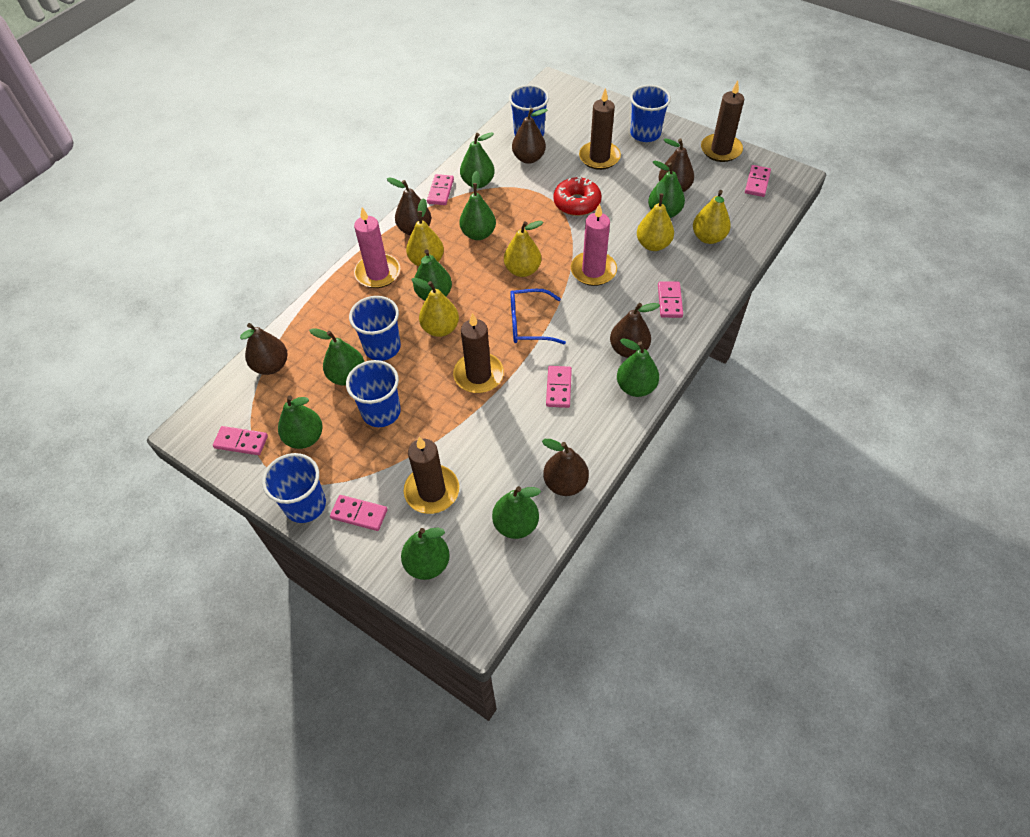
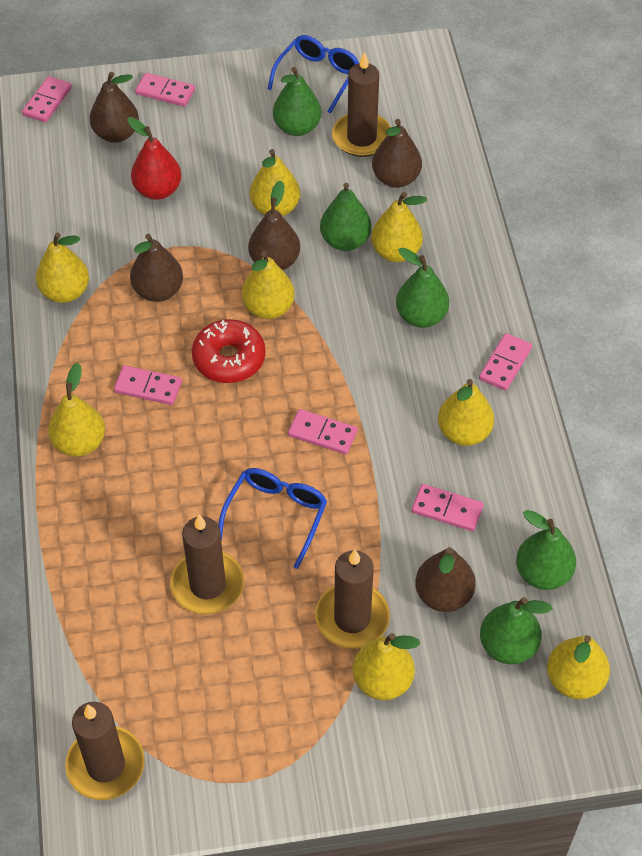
blue cup: [262,453,326,523] [346,360,401,427] [349,296,401,361] [509,85,549,136] [630,85,671,142] = 5 -> none = 0
blue glasses: [510,289,566,344] = 1 -> [218,468,327,569] [268,35,359,114] = 2
brown pear: [240,323,288,375] [387,177,431,235] [512,108,547,164] [542,439,589,496] [610,303,660,358] [659,139,694,192] = 6 -> [90,72,139,143] [130,234,183,302] [248,181,300,270] [372,119,422,188] [415,547,476,612] = 5
green pear: [278,396,323,449] [309,328,365,386] [401,528,450,580] [413,249,452,300] [459,171,496,240] [460,132,495,188] [492,486,541,539] [617,338,659,397] [648,160,685,218] = 9 -> [273,67,322,136] [320,183,371,251] [396,247,449,328] [480,597,553,664] [516,510,576,590] = 5
pink candle: [354,207,400,288] [571,203,617,286] = 2 -> none = 0
red pear: none = 0 -> [127,117,182,200] = 1
yellow pear: [406,198,444,266] [411,278,459,337] [504,221,544,277] [637,181,674,251] [693,190,731,244] = 5 -> [36,233,89,303] [48,363,105,457] [242,251,295,319] [250,149,300,216] [353,633,420,700] [371,192,427,262] [438,379,494,446] [547,635,610,699] = 8

